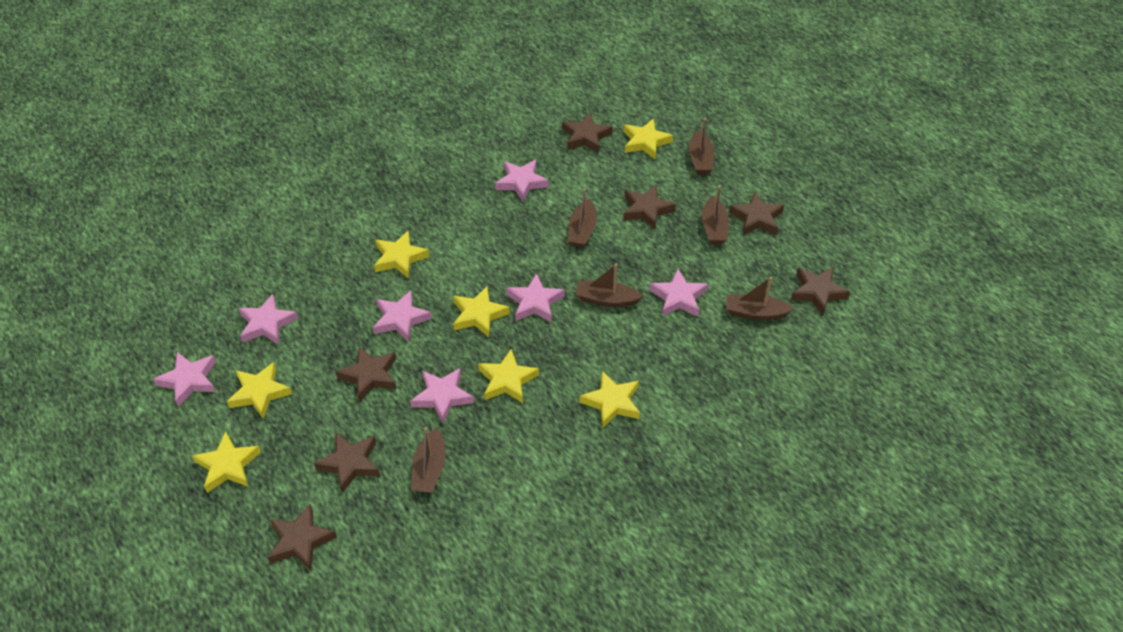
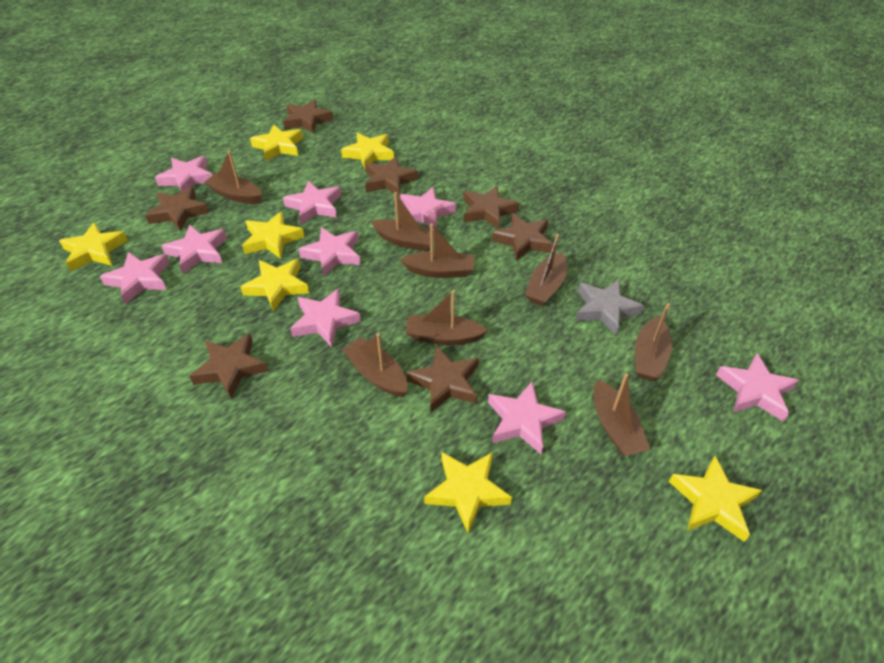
brown boat: [411,427,446,493] [568,188,597,248] [576,264,643,307] [689,118,714,174] [702,185,729,244] [726,277,795,320] = 6 -> [204,151,262,204] [342,333,407,397] [371,192,434,251] [400,223,474,278] [405,290,488,345] [525,234,567,306] [594,373,650,456] [635,303,672,381] = 8
grey star: none = 0 -> [576,280,644,335] = 1
pink star: [153,352,216,407] [239,294,298,345] [373,291,432,342] [410,368,474,424] [495,160,548,202] [506,273,564,322] [649,269,708,317] = 7 -> [100,252,170,304] [155,156,212,192] [162,224,227,274] [283,181,341,224] [290,289,361,347] [299,227,361,276] [400,187,456,230] [488,382,566,455] [716,353,799,422] = 9

